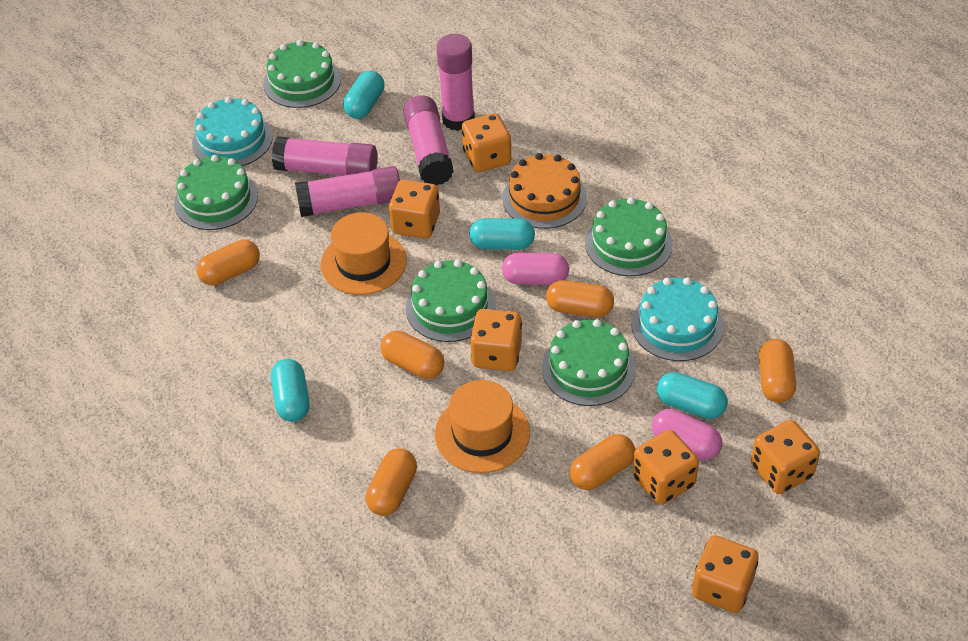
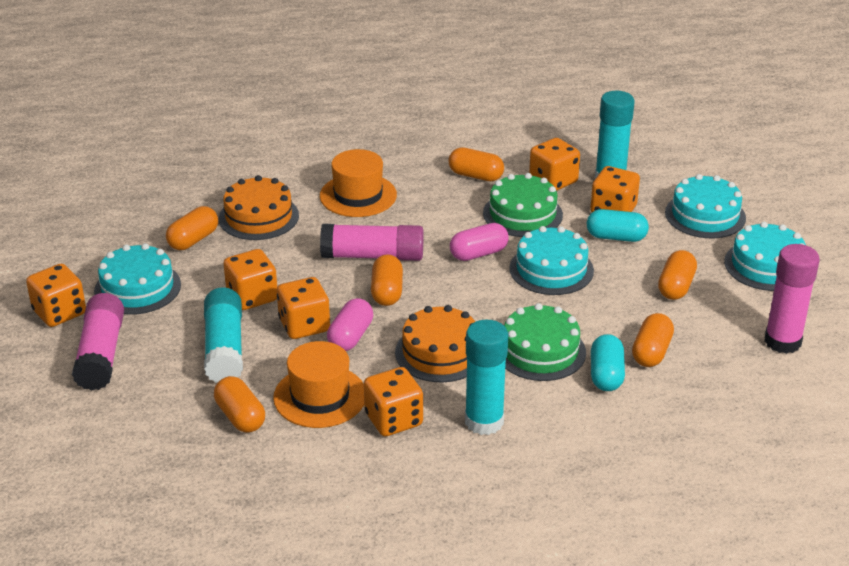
green cake: [174,155,258,230] [263,40,341,108] [406,260,495,342] [542,319,636,406] [585,197,673,276] = 5 -> [483,173,563,237] [504,303,586,381] = 2
orange cake: [503,153,587,229] = 1 -> [219,175,299,240] [395,305,475,383] = 2
pink glue stick: [272,136,377,176] [295,166,400,217] [403,95,454,186] [436,34,475,131] = 4 -> [72,293,124,391] [320,224,423,261] [764,244,820,354] = 3
turquoise cake: [192,97,273,166] [631,277,724,361] = 2 -> [94,243,181,315] [509,226,594,295] [665,174,746,238] [724,222,806,291] = 4
turquoise capsule: [271,359,310,422] [343,70,384,119] [469,218,535,250] [657,372,728,419] = 4 -> [587,209,649,242] [591,334,625,391] = 2
turquoise glue stick: none = 0 -> [204,287,243,383] [465,320,508,435] [595,91,635,179] = 3

